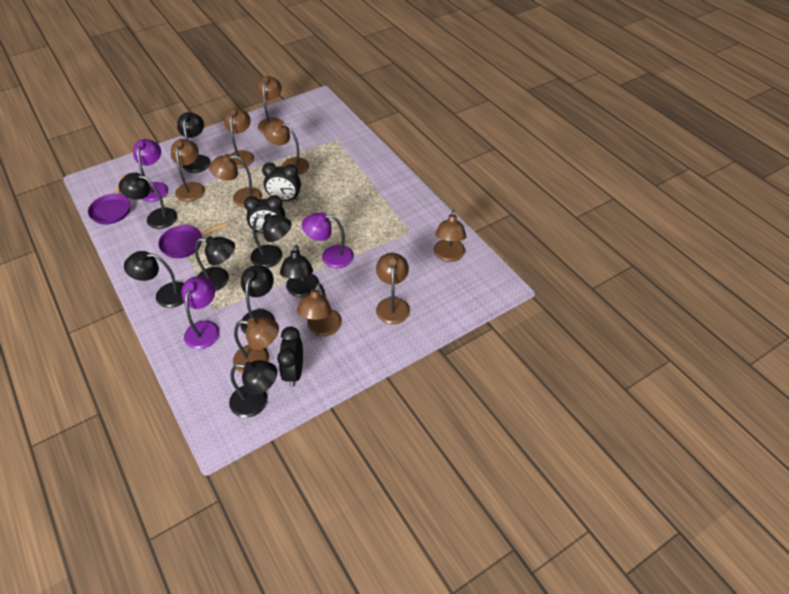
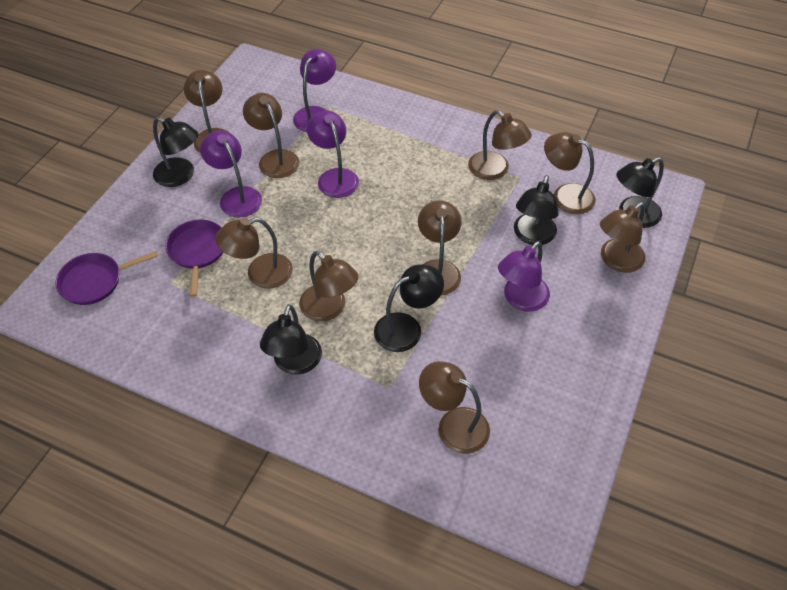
black clock: [244,195,285,233] [262,163,301,201] [277,326,303,387] = 3 -> none = 0
black lamp: [119,173,177,229] [124,251,184,308] [177,112,210,173] [195,236,235,291] [229,360,277,418] [240,265,275,334] [250,213,292,268] [280,245,319,297] = 8 -> [153,117,198,187] [260,304,322,375] [374,264,444,352] [514,175,559,245] [616,157,664,228] = 5
purple lamp: [133,139,168,202] [182,276,220,349] [302,212,354,268] = 3 -> [200,130,262,218] [293,49,336,132] [307,110,359,198] [498,241,550,312] = 4

